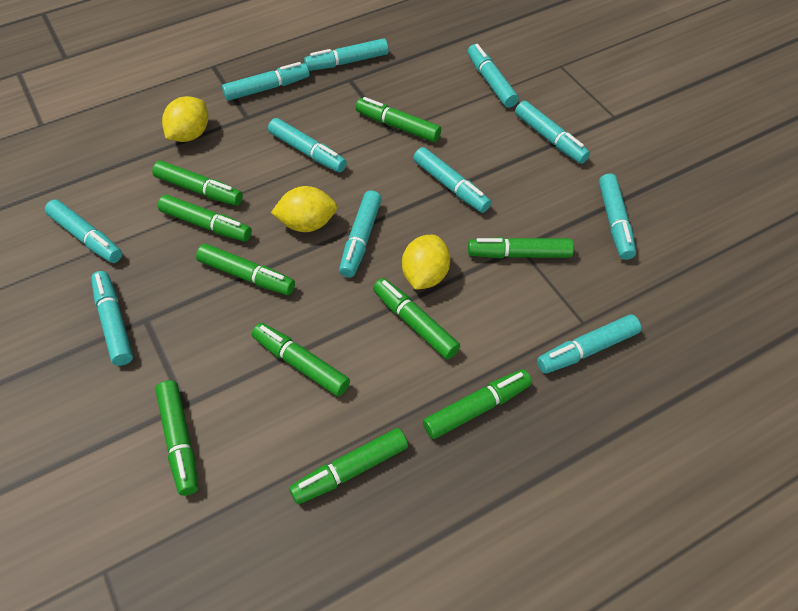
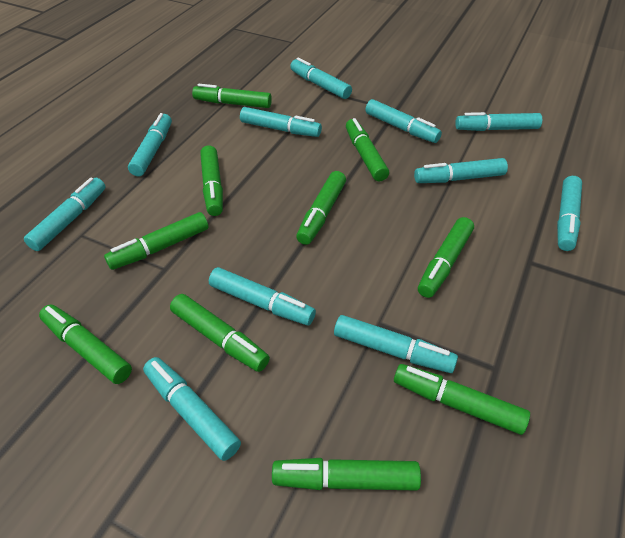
yellow lemon: [162,96,208,142] [271,186,337,232] [402,235,450,290] = 3 -> none = 0

